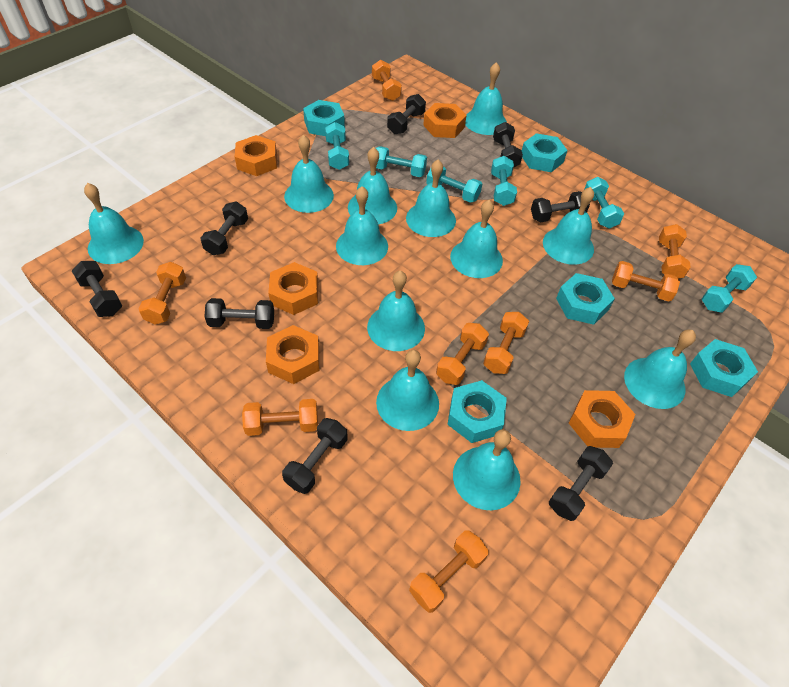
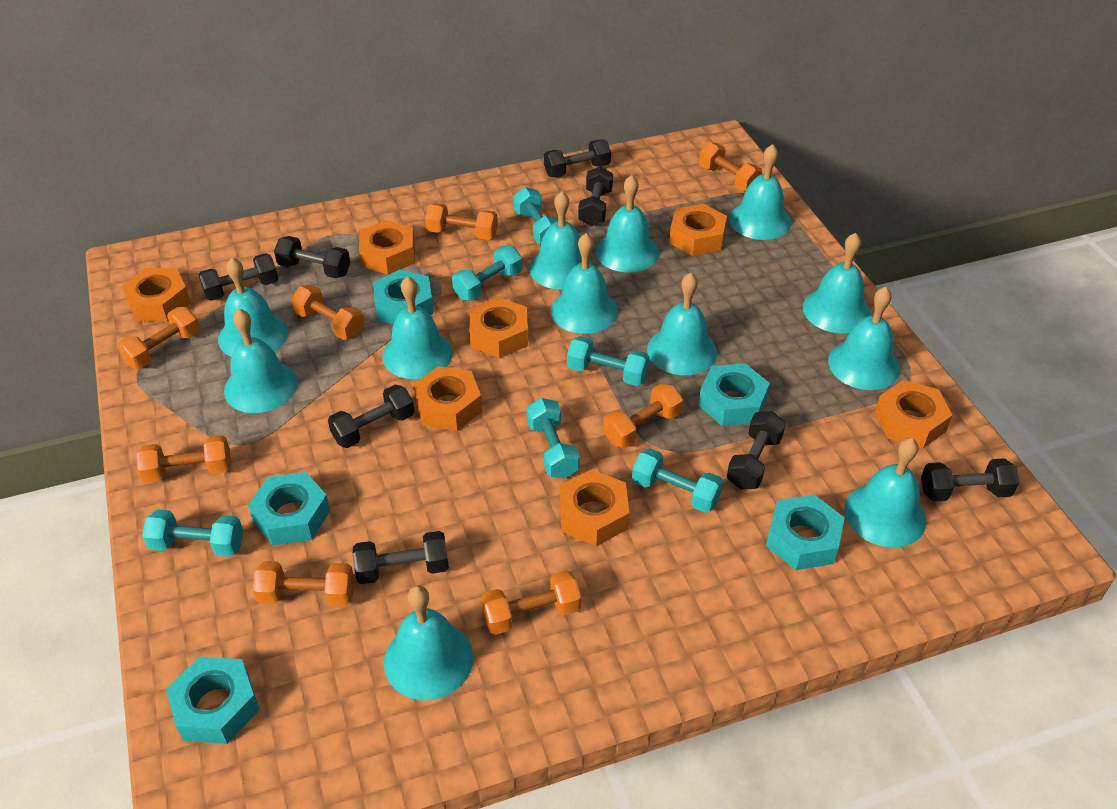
orange nut: [235,135,277,176] [266,325,319,384] [268,262,318,315] [423,103,467,138] [569,390,636,448] = 5 -> [122,268,191,322] [359,220,415,275] [413,366,482,431] [469,297,528,358] [559,469,629,546] [669,204,727,256] [875,380,952,448] = 7

